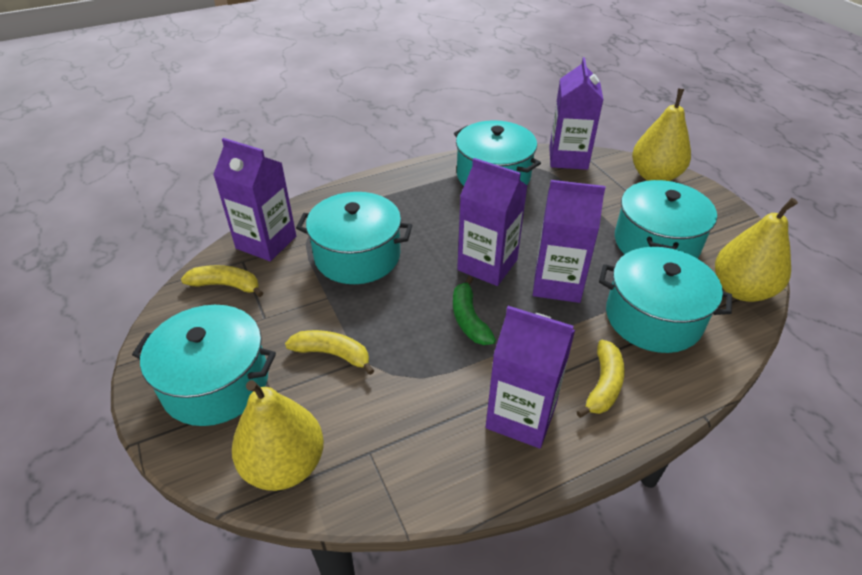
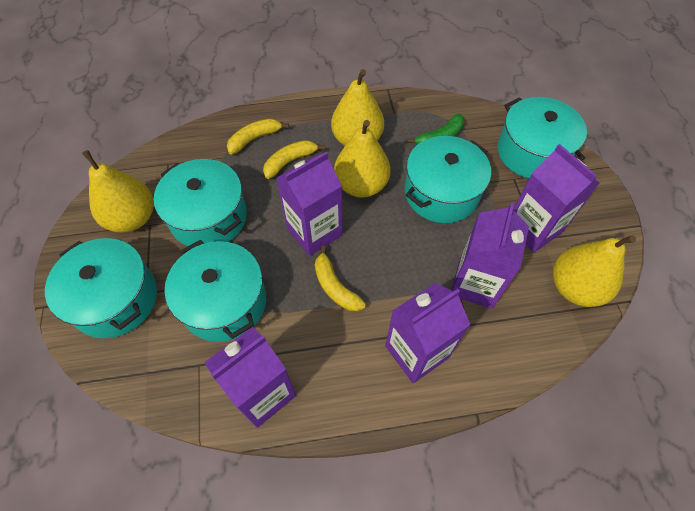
yellow pear: [232,380,324,491] [632,88,691,181] [715,198,798,302] = 3 -> [82,150,153,232] [331,69,384,146] [334,120,391,198] [553,235,636,307] = 4

